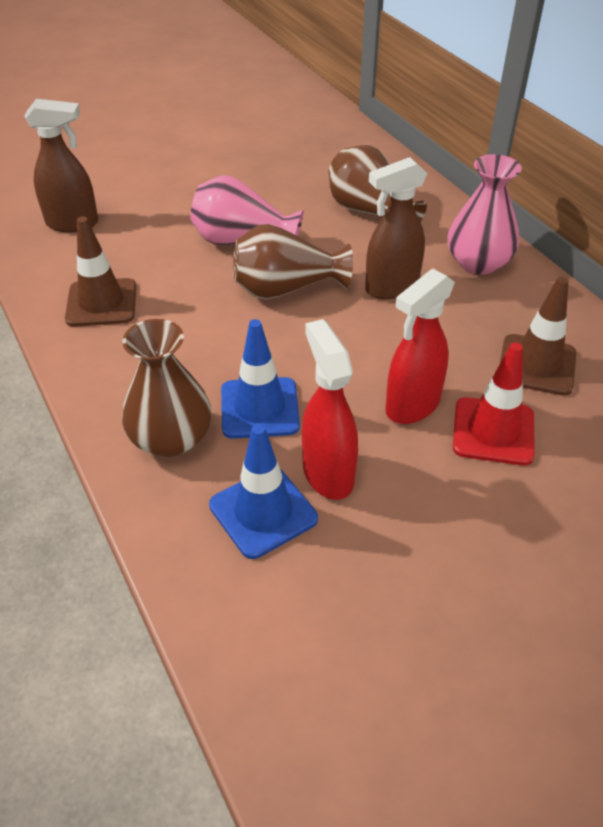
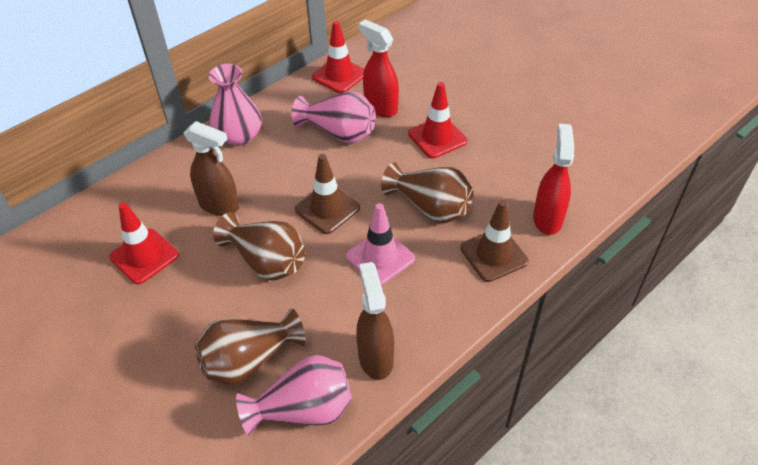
blue traffic cone: [209,424,318,559] [221,319,300,439] = 2 -> none = 0
pink traffic cone: none = 0 -> [346,203,415,285] = 1
pink vase: [191,175,304,245] [448,154,522,275] = 2 -> [208,64,261,146] [236,355,352,436] [291,91,376,143] = 3
red traffic cone: [453,342,535,466] = 1 -> [109,202,179,284] [312,21,364,94] [408,82,467,159] = 3

